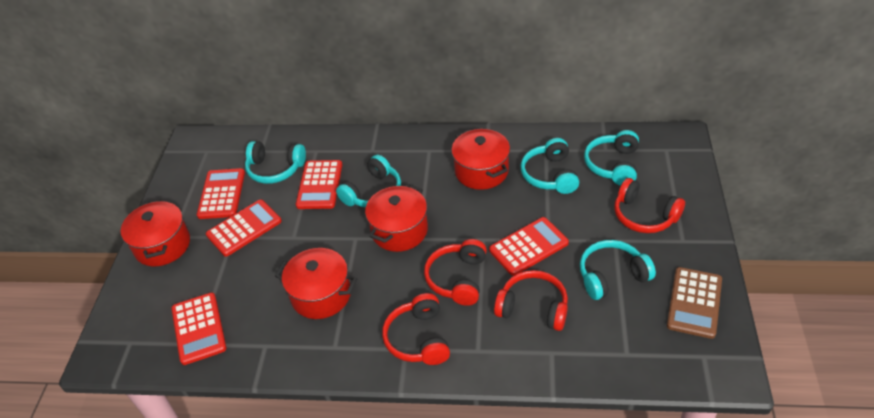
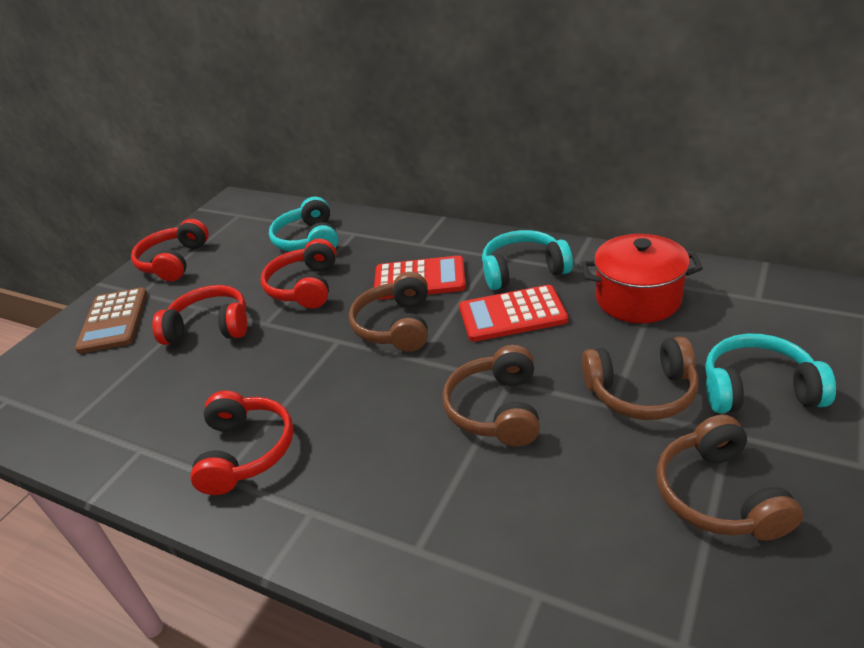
brown headphones: none = 0 -> [349,272,428,352] [442,345,540,446] [582,336,699,420] [656,415,803,541] = 4
red calculator: [171,292,226,365] [197,168,245,219] [206,199,282,257] [296,160,342,209] [489,217,569,276] = 5 -> [374,255,466,300] [459,285,568,342] = 2
red pot: [120,199,190,267] [275,248,357,319] [365,184,428,252] [451,129,510,190] = 4 -> [581,234,703,323] = 1
turquoise headphones: [245,141,306,184] [336,155,401,208] [521,138,579,194] [580,240,656,300] [584,130,639,186] = 5 -> [269,197,339,251] [482,230,573,290] [705,334,836,414] = 3

